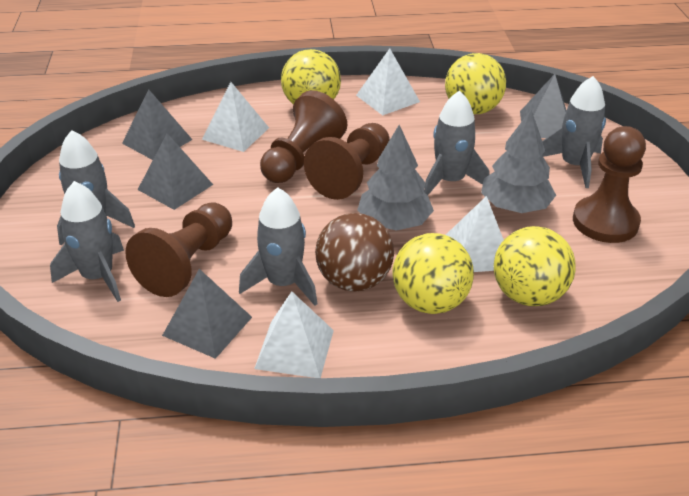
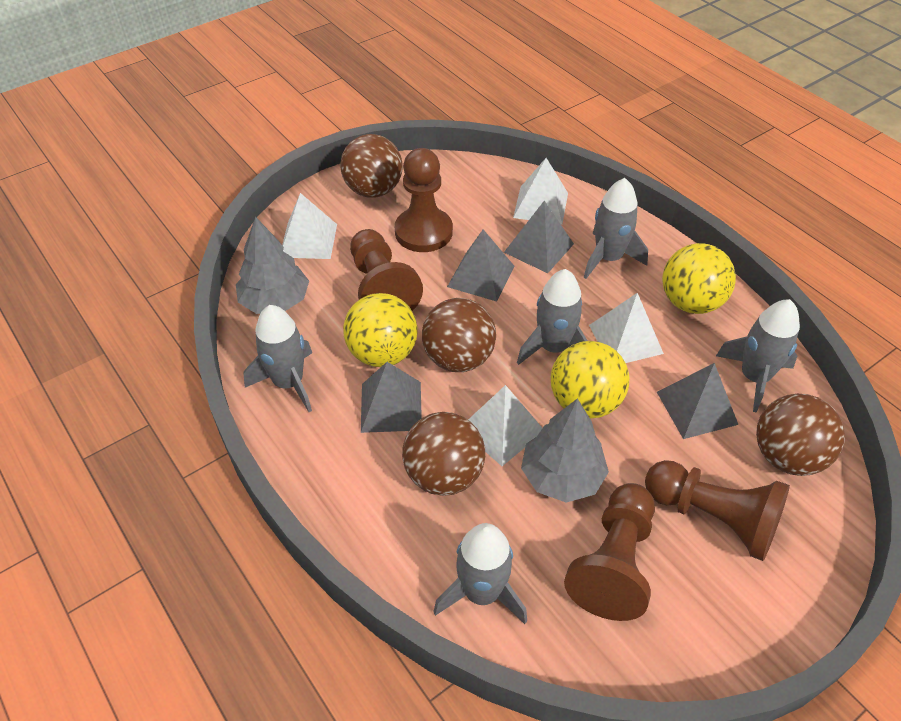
brown ball: [315,213,394,292] = 1 -> [340,134,403,198] [402,412,485,496] [422,298,496,372] [756,394,845,476] = 4
yellow ball: [281,49,341,105] [392,233,474,314] [445,53,506,114] [494,226,576,306] = 4 -> [343,293,418,367] [551,341,629,419] [662,243,736,314] = 3

